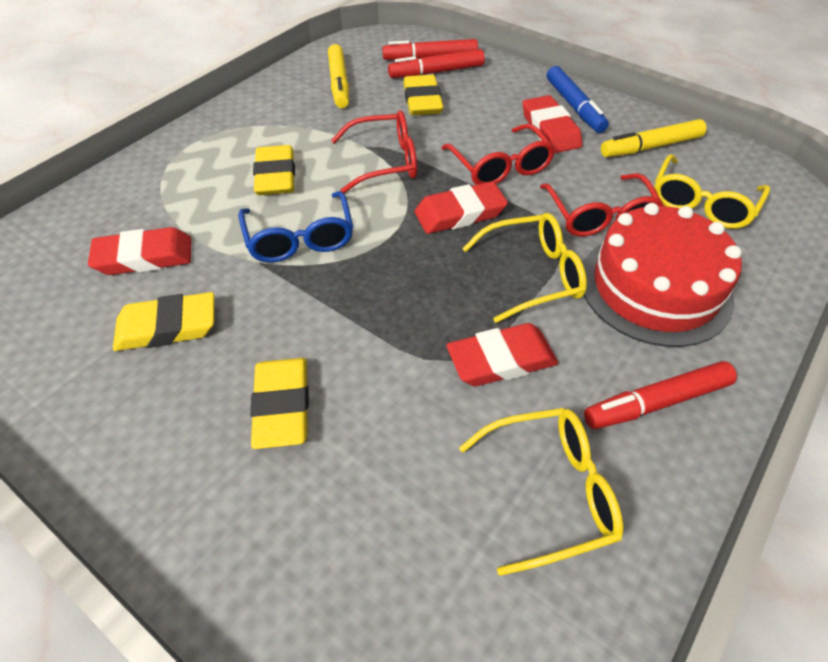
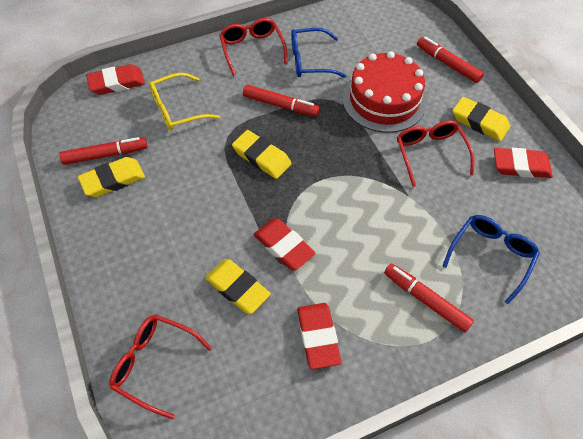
blue glasses: [238,191,353,263] = 1 -> [291,28,347,78] [442,215,540,304] = 2
blue marker: [547,66,609,133] = 1 -> none = 0
red marker: [382,39,478,60] [388,49,485,78] [584,361,737,429] = 3 -> [59,137,147,165] [243,84,320,117] [384,264,474,332] [417,37,484,83] = 4
yellow glasses: [459,408,623,576] [462,213,587,323] [654,154,770,229] = 3 -> [149,73,220,131] = 1
yellow marker: [328,44,349,108] [601,119,706,157] = 2 -> none = 0

